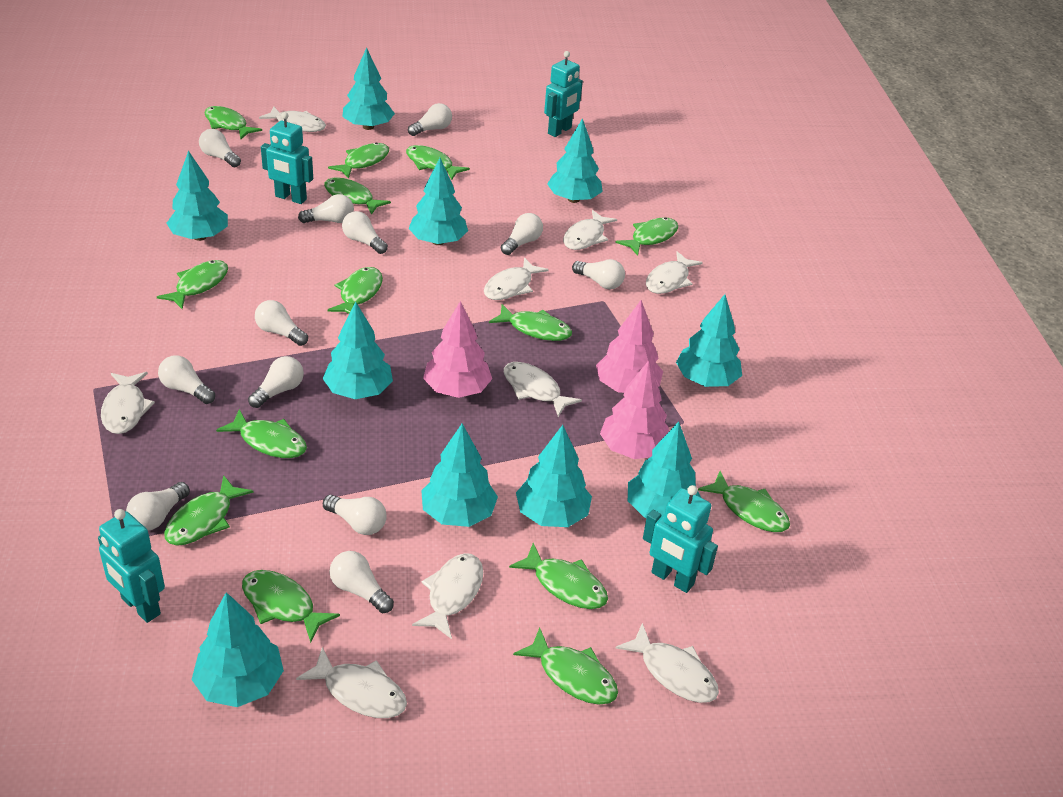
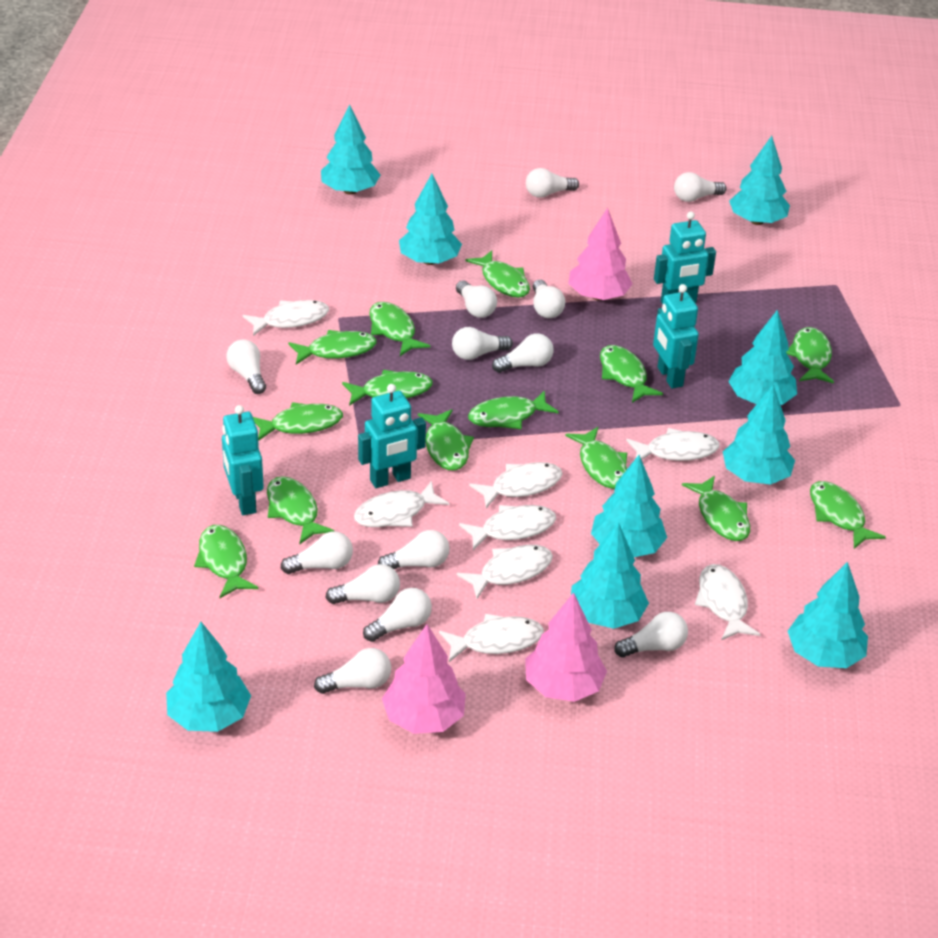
turquoise tree: [166,150,228,241] [192,592,284,707] [323,302,393,399] [342,47,395,130] [409,158,468,245] [421,424,498,527] [516,425,592,527] [547,118,603,203] [628,421,701,518] [676,294,742,387] = 10 -> [166,622,251,732] [321,104,380,194] [399,174,462,265] [571,522,649,629] [591,455,667,557] [723,385,795,485] [728,310,797,405] [729,136,790,225] [788,562,868,668] = 9
white fish: [101,372,155,434] [259,106,326,132] [296,647,407,718] [412,553,483,639] [484,257,549,300] [504,362,582,417] [563,210,617,250] [616,623,719,703] [646,251,703,294] = 9 -> [243,300,329,336] [354,481,449,527] [439,614,544,662] [456,545,553,599] [459,505,556,550] [469,462,563,508] [626,428,720,461] [695,564,760,640] = 8
white light bulb: [126,482,190,531] [158,355,215,404] [199,129,241,167] [248,356,304,408] [255,300,308,346] [298,194,354,223] [323,495,386,535] [330,551,394,613] [342,211,388,254] [408,103,452,136] [501,213,543,255] [572,259,625,289] = 12 -> [226,339,266,394] [281,531,353,574] [314,648,391,694] [325,564,400,604] [363,588,432,642] [378,530,450,569] [452,327,513,360] [456,281,497,318] [492,333,554,373] [526,168,579,198] [533,279,565,318] [614,612,688,658] [674,172,727,202] = 13

